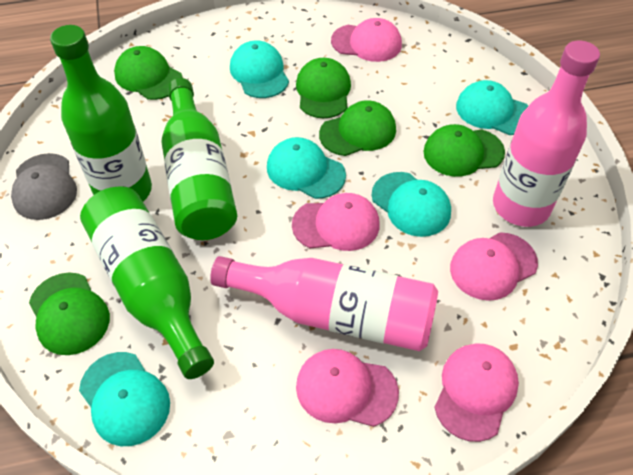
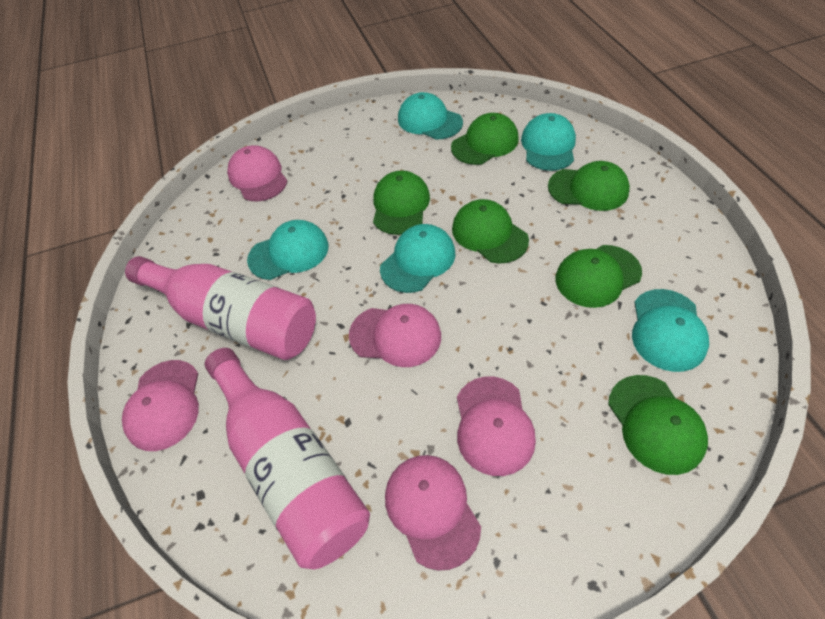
green bottle: [50,25,152,201] [80,186,214,379] [162,78,237,240] = 3 -> none = 0
green cap: [29,273,110,355] [114,46,183,100] [296,58,351,118] [319,100,396,156] [423,124,505,177] = 5 -> [373,171,430,235] [451,113,519,165] [452,199,529,264] [548,161,630,211] [556,245,642,308] [608,375,708,475] = 6
grey cap: [11,153,77,220] = 1 -> none = 0

